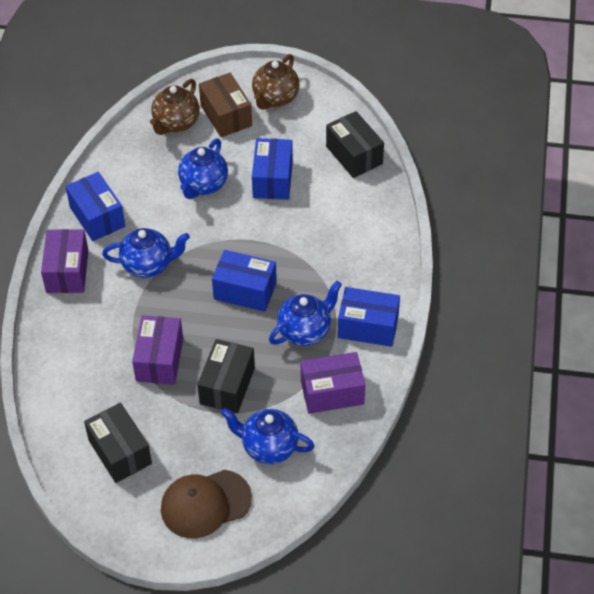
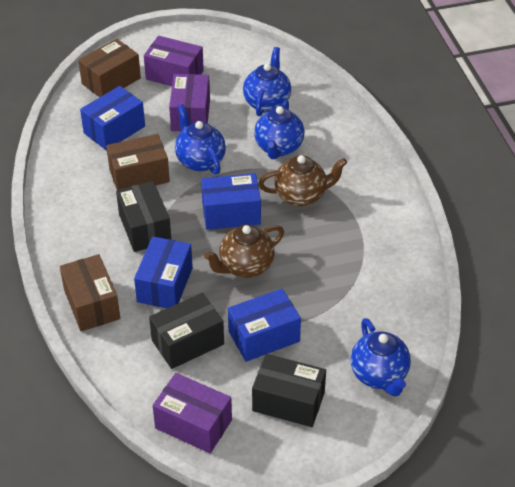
brown box: [199,73,252,137] = 1 -> [60,254,120,331] [78,39,141,97] [106,134,170,190] = 3
brown cap: [161,470,252,538] = 1 -> none = 0

